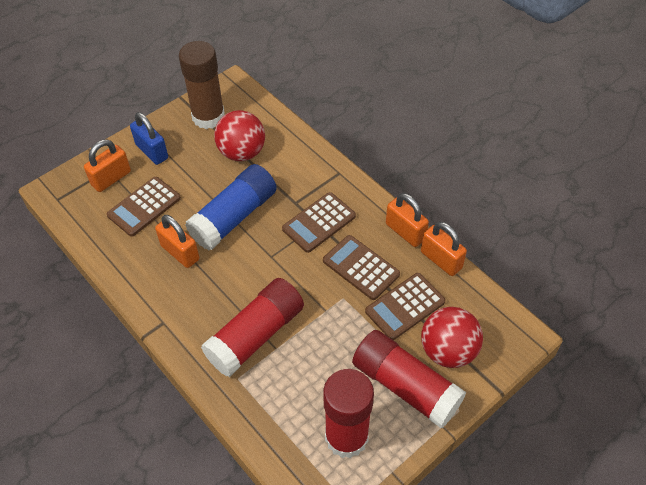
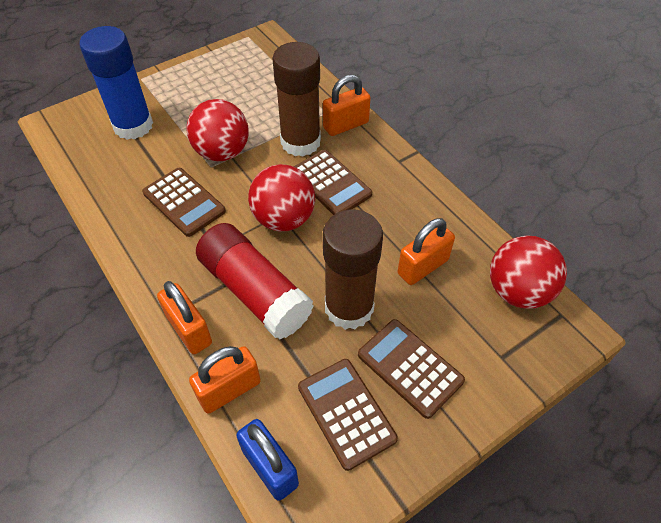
brown glue stick: [179,41,225,129] = 1 -> [272,42,321,157] [323,209,383,330] = 2
red ball: [214,110,265,161] [421,307,483,368] = 2 -> [186,99,249,161] [248,164,315,231] [490,235,567,309] = 3
red glue stick: [201,278,304,377] [323,369,374,458] [352,330,466,428] = 3 -> [196,223,314,340] = 1

